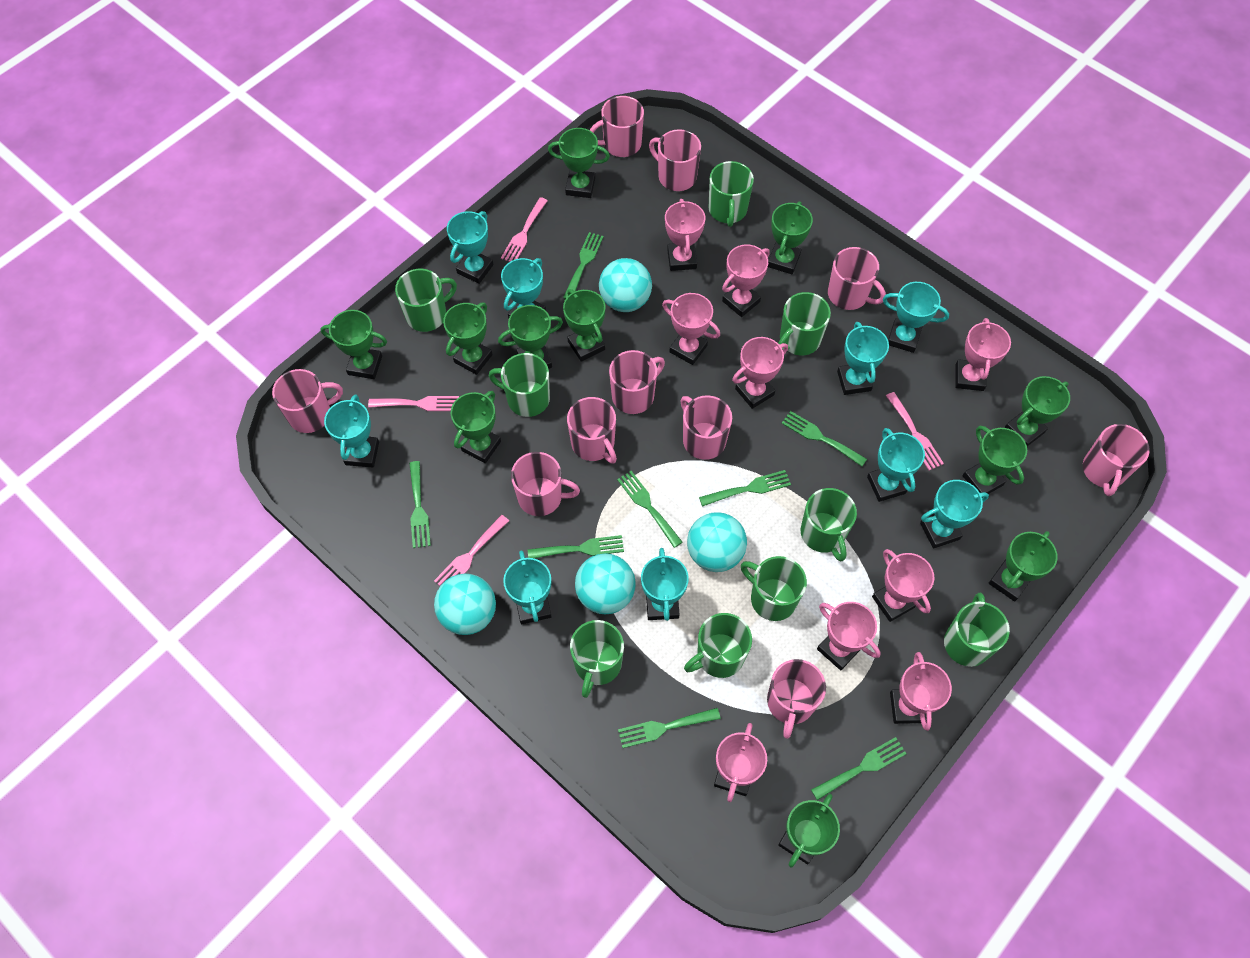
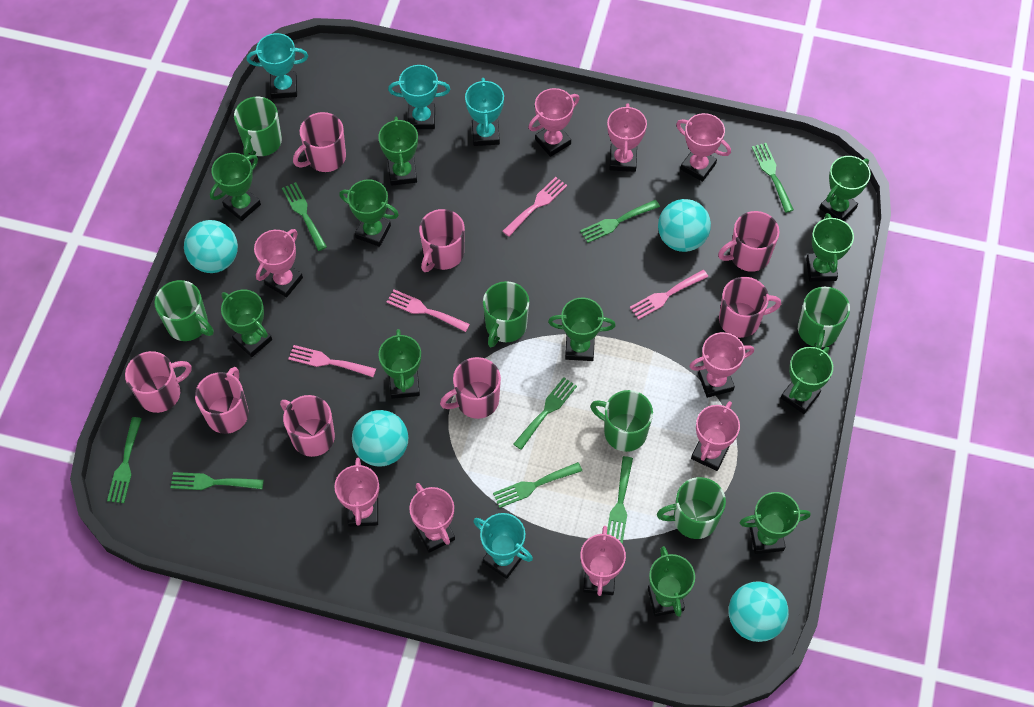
green mug: [395,269,457,332] [489,353,550,417] [570,620,624,698] [684,613,752,678] [708,161,754,227] [741,556,807,621] [778,292,831,355] [801,488,857,561] [944,592,1010,667] = 9 -> [154,280,214,341] [234,97,282,160] [483,281,529,347] [590,390,653,452] [657,477,726,539] [798,286,850,349] = 6
pink mug: [272,369,343,433] [511,452,580,516] [567,397,617,464] [590,96,644,157] [609,350,665,414] [649,129,701,191] [681,395,732,460] [767,659,826,739] [828,247,886,310] [1083,424,1150,496] = 10 -> [125,351,192,413] [195,367,249,434] [280,395,335,457] [293,112,346,172] [419,209,465,272] [440,357,501,419] [718,211,779,272] [719,277,781,338] = 8
turquoise trophy: [324,395,379,468] [447,211,493,284] [501,258,546,318] [503,551,551,624] [641,548,689,621] [837,322,889,395] [867,428,925,502] [883,282,949,353] [920,480,989,549] = 9 -> [247,33,308,99] [388,65,450,129] [465,78,504,146] [473,513,533,579] = 4

